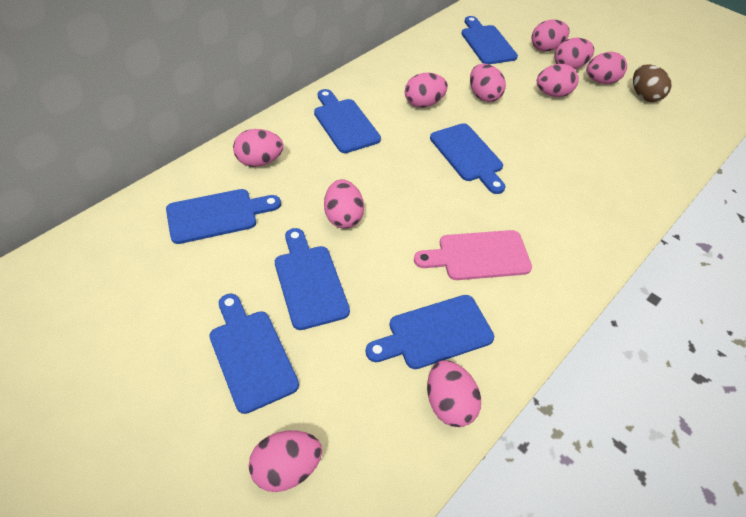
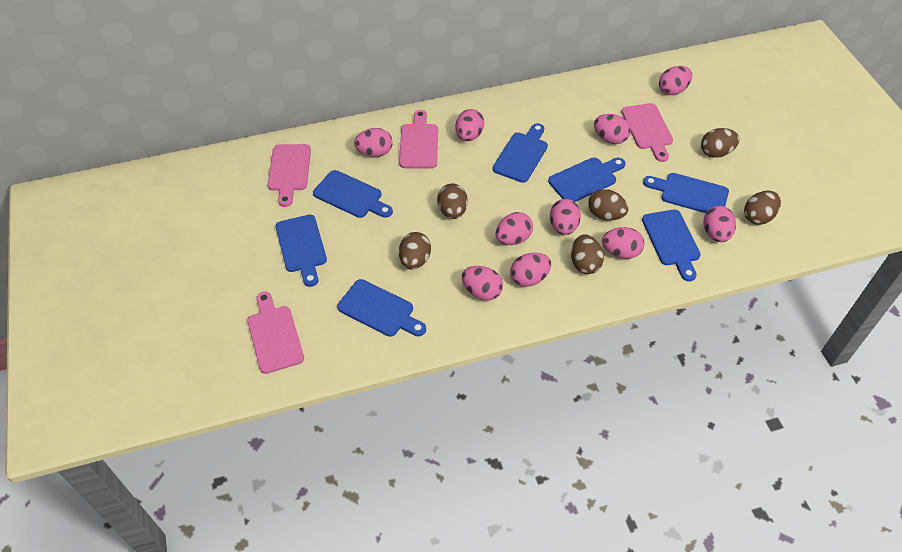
brown egg: [633,64,671,102] = 1 -> [399,232,431,270] [437,184,468,219] [571,234,604,274] [588,189,628,220] [701,128,740,158] [744,191,781,225] = 6
pink cutting board: [414,230,532,280] = 1 -> [247,291,304,374] [268,144,311,207] [399,110,438,169] [621,103,673,162] = 4

